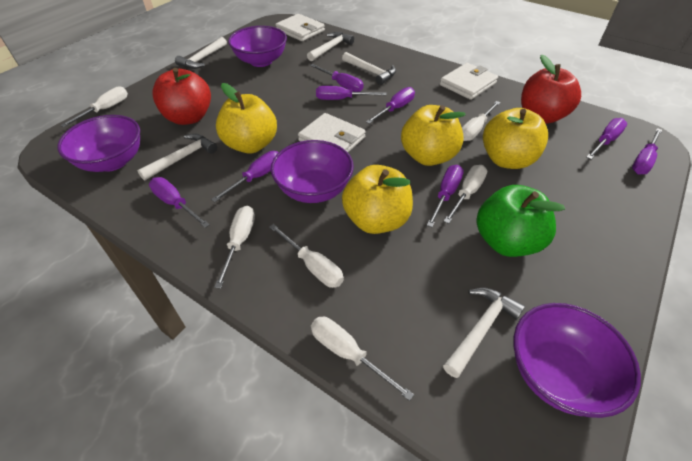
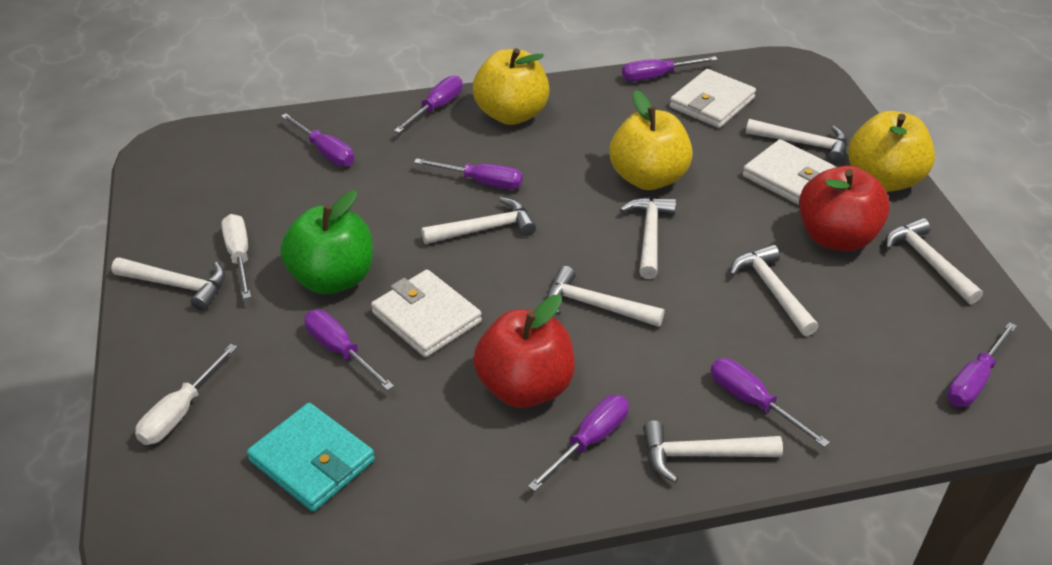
purple bowl: [57,115,140,172] [228,26,287,67] [271,140,354,203] [514,303,641,418] = 4 -> none = 0
turquoise wallet: none = 0 -> [247,403,375,512] = 1
white hammer: [137,134,217,181] [175,37,227,69] [307,32,354,61] [342,52,396,85] [443,288,525,378] = 5 -> [111,257,225,311] [421,197,536,244] [547,266,665,327] [620,197,676,279] [643,421,783,482] [730,244,818,336] [746,119,847,164] [885,218,983,304] = 8
white screwdriver: [60,86,128,127] [214,206,255,289] [269,224,344,288] [311,317,414,401] [444,165,487,224] [462,101,500,141] = 6 -> [135,344,237,445] [221,214,251,299] = 2
yellow apple: [216,83,277,154] [342,165,413,234] [401,105,466,166] [483,108,548,169] = 4 -> [473,48,550,125] [610,90,693,190] [848,111,935,192] = 3

